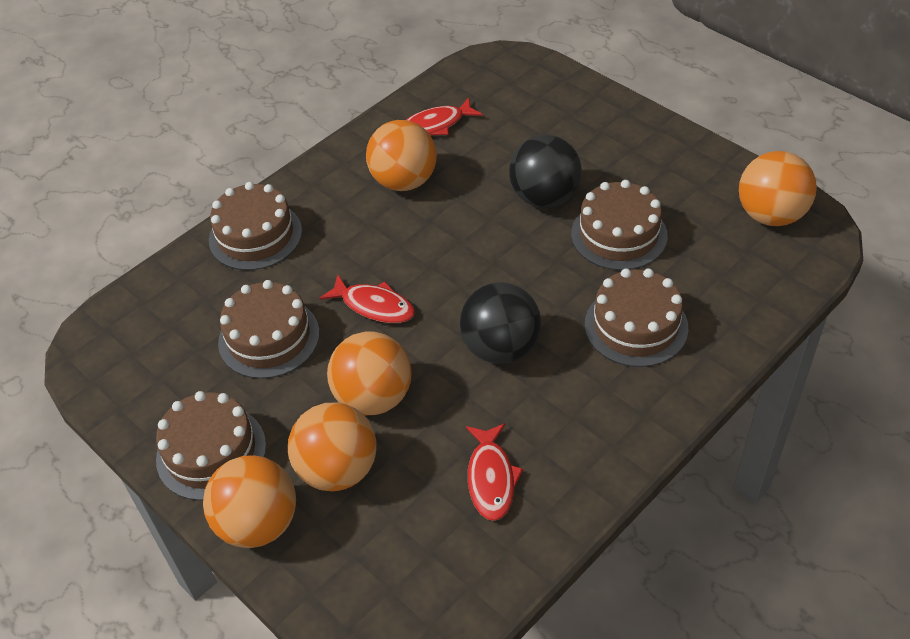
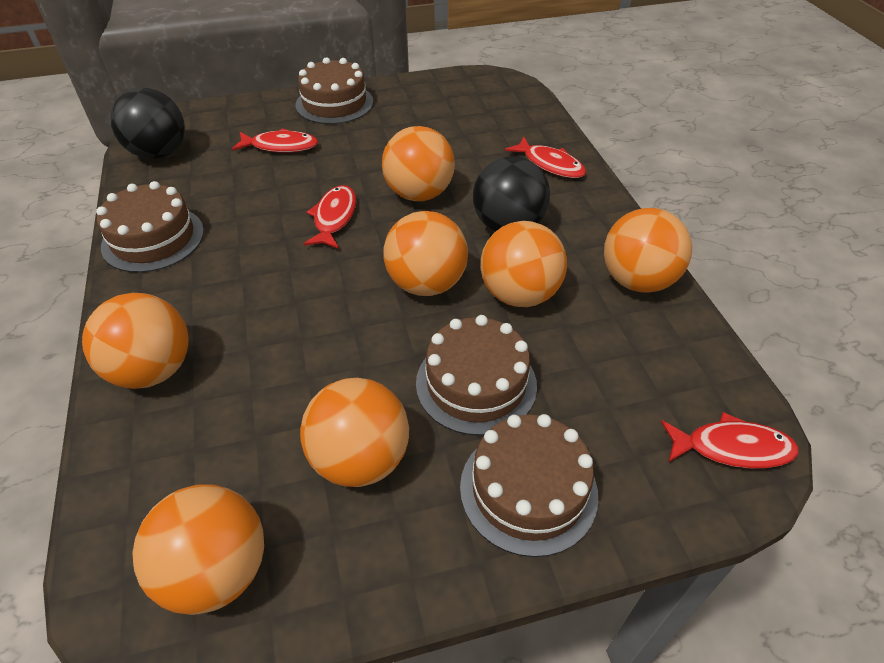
brown cake: [156,391,266,501] [209,182,302,270] [218,280,319,379] [571,180,668,270] [585,268,688,367] = 5 -> [96,181,204,273] [296,57,373,124] [416,315,537,436] [460,414,598,557] = 4
orange ball: [203,455,296,548] [288,403,377,491] [327,331,412,415] [366,120,437,191] [739,151,817,226] = 5 -> [82,293,188,389] [132,485,264,615] [300,378,409,487] [382,126,455,201] [383,211,468,296] [481,221,567,307] [604,208,692,293] = 7
red fish: [319,274,415,323] [406,97,483,135] [466,423,523,521] = 3 -> [232,128,318,153] [304,185,356,249] [505,137,586,178] [661,412,799,469] = 4

